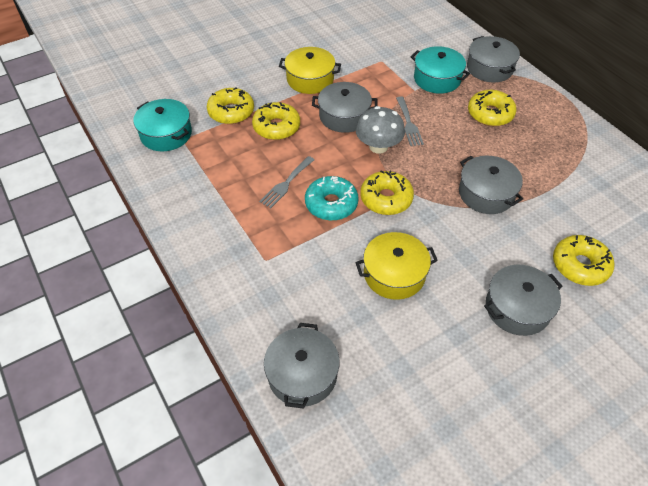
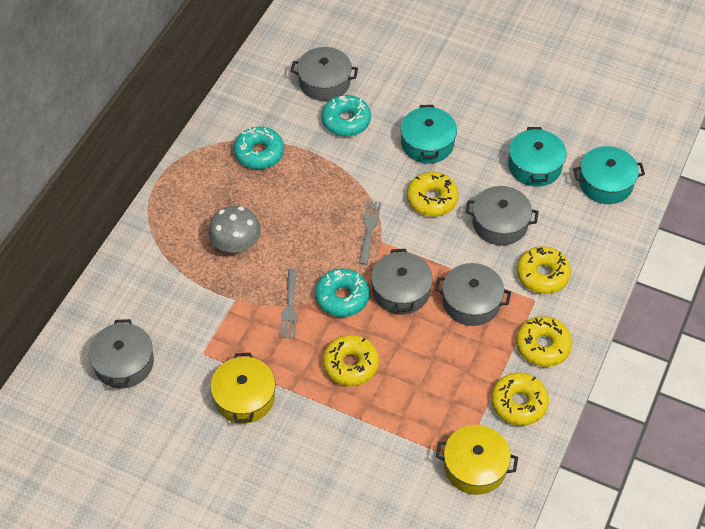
turquoise donut: [305,176,358,221] = 1 -> [234,127,284,169] [315,269,369,317] [322,95,371,137] = 3
turquoise pot: [133,99,192,151] [411,46,470,94] = 2 -> [400,105,457,163] [508,127,566,187] [573,146,645,204] = 3

